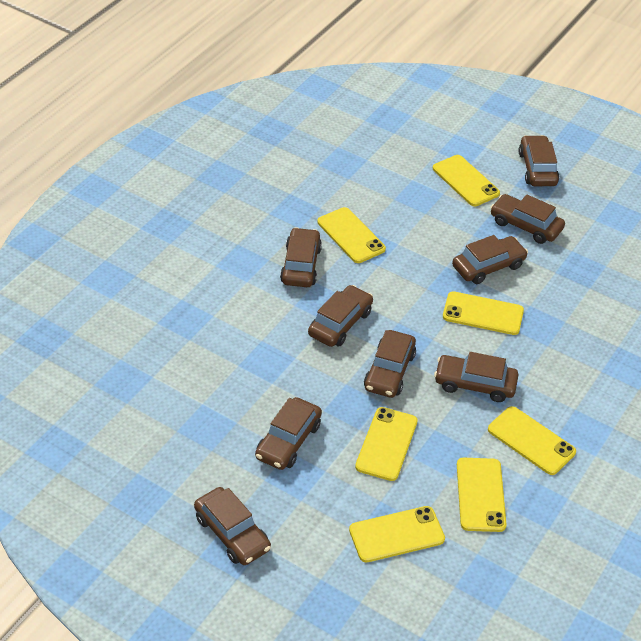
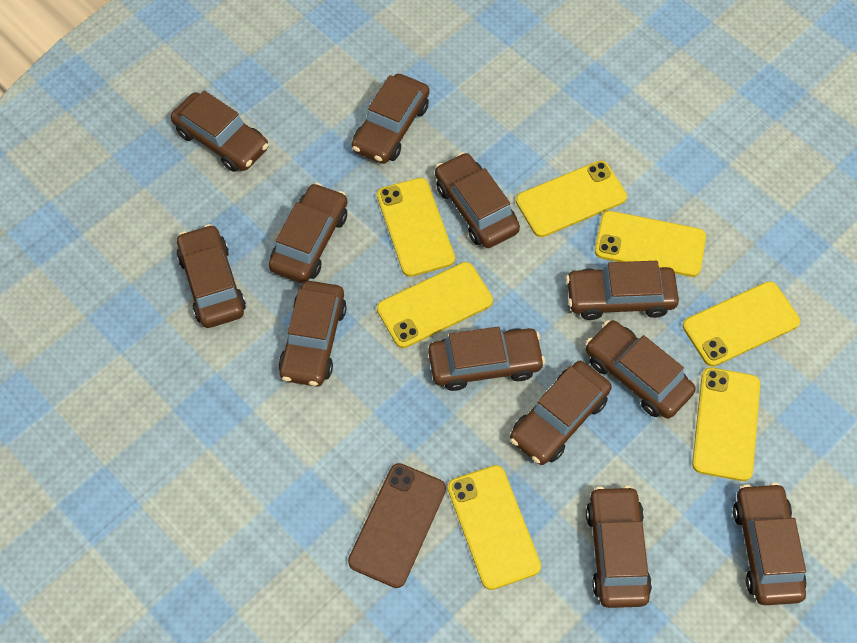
brown car: [194,487,271,565] [255,397,322,470] [280,227,322,287] [308,285,373,347] [364,330,416,398] [434,352,518,402] [452,235,528,284] [490,194,565,244] [518,135,559,186] = 9 -> [171,91,269,172] [177,224,246,328] [269,183,347,283] [279,281,347,387] [352,74,430,164] [428,327,545,391] [435,152,520,248] [510,361,612,465] [566,261,679,320] [586,320,696,419] [586,486,652,608] [733,483,807,605] = 12
brown phone: none = 0 -> [348,463,446,588] = 1

